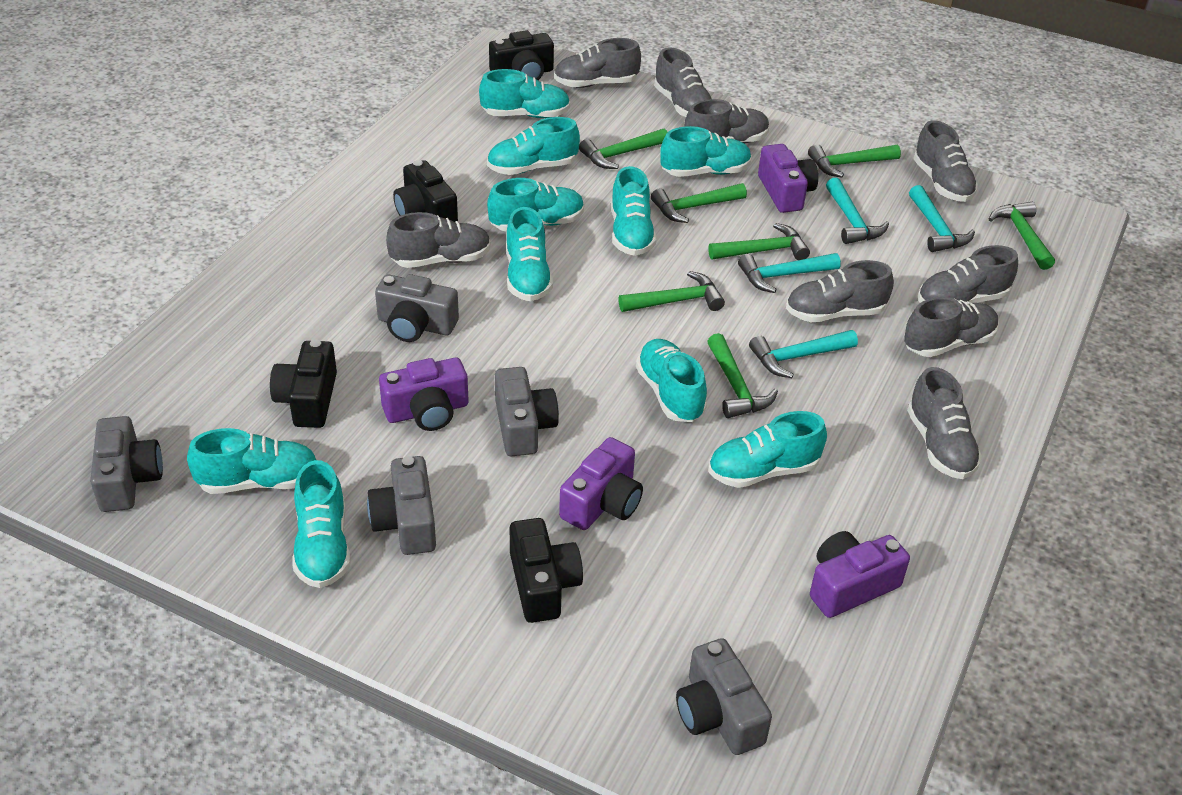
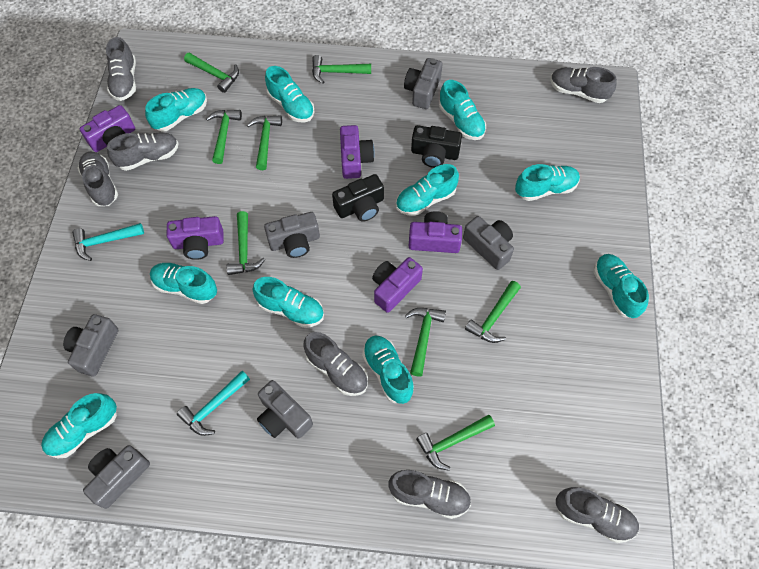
black camera: [270,340,337,428] [393,160,458,222] [489,31,554,80] [510,518,583,623] = 4 -> [332,174,384,222] [411,125,462,168] = 2
green hammer: [579,128,667,169] [618,271,725,312] [651,183,747,223] [707,333,778,418] [708,223,810,260] [808,144,901,178] [989,202,1055,270] = 7 -> [184,53,239,93] [206,110,242,164] [226,211,265,275] [247,115,282,170] [312,55,371,84] [405,308,446,376] [416,415,495,471] [465,281,521,343] = 8
grey camera: [90,416,163,512] [367,456,436,555] [375,274,459,342] [495,367,559,456] [676,638,772,755] = 5 -> [63,314,118,376] [83,445,150,509] [257,380,313,439] [264,212,320,258] [404,58,443,109] [463,216,514,270] = 6
grey shoe: [386,212,491,268] [554,38,641,88] [654,47,712,117] [684,99,769,144] [786,260,894,322] [904,297,999,357] [907,367,982,479] [913,120,978,202] [918,245,1018,303] = 9 -> [78,152,118,206] [106,37,136,101] [107,132,178,171] [303,332,368,396] [388,470,471,519] [551,67,616,103] [556,487,639,543] = 7
purple camera: [379,358,469,431] [559,437,643,530] [758,144,818,213] [810,531,910,618] = 4 -> [80,105,135,152] [167,216,224,260] [340,125,375,179] [372,257,423,313] [409,211,462,253] = 5
turquoise hammer: [738,253,841,293] [749,330,858,378] [826,177,889,244] [909,185,975,252] = 4 -> [72,223,144,261] [177,371,250,436] = 2

